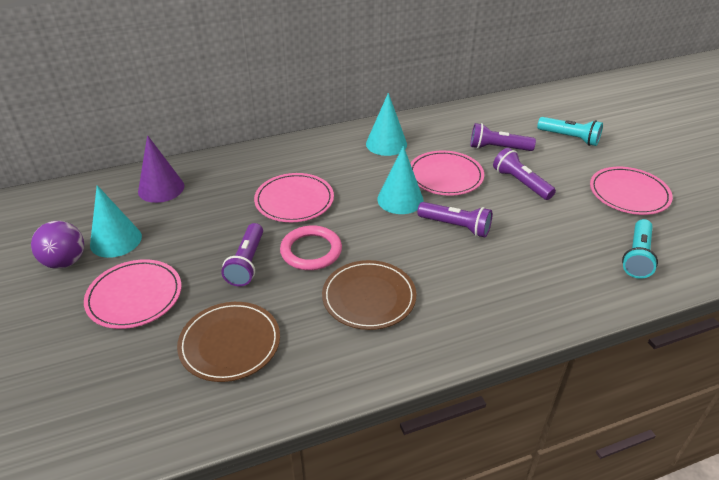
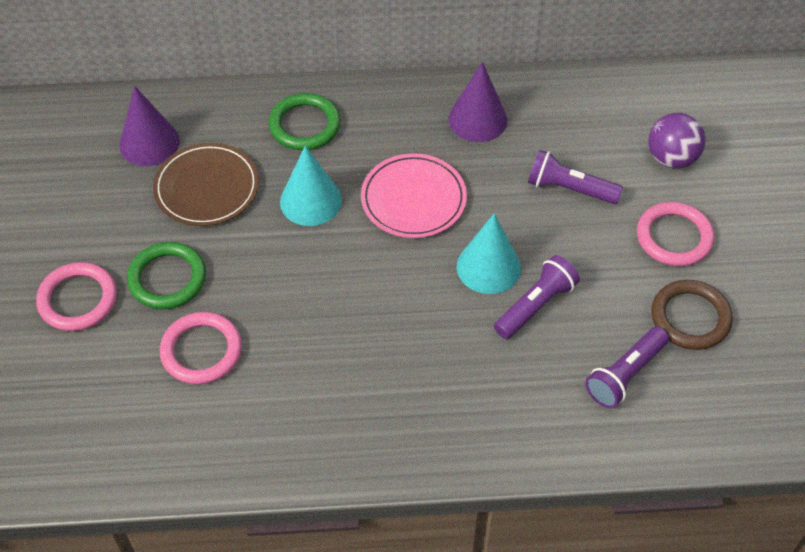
brown plate: [177,302,280,382] [322,260,416,330] = 2 -> [153,143,259,226] = 1
brown ring: none = 0 -> [651,280,733,350] = 1
green ring: none = 0 -> [127,242,206,309] [268,93,341,150] = 2
pink plate: [84,259,181,329] [254,173,334,222] [410,151,484,196] [590,167,673,215] = 4 -> [361,153,467,238] = 1
pink ring: [280,225,342,270] = 1 -> [36,262,117,331] [160,312,242,384] [637,202,714,266] = 3
purple cone: [138,135,184,203] = 1 -> [119,86,180,166] [448,62,507,142] = 2
purple flashlight: [221,223,263,287] [417,202,492,237] [470,123,536,151] [493,148,556,200] = 4 -> [494,255,580,339] [528,150,623,204] [585,326,669,408] = 3
turquoise cone: [90,185,142,258] [366,93,407,156] [377,146,424,214] = 3 -> [280,145,342,226] [457,213,521,294] = 2
turquoise flashlight: [537,117,603,146] [622,219,658,279] = 2 -> none = 0

